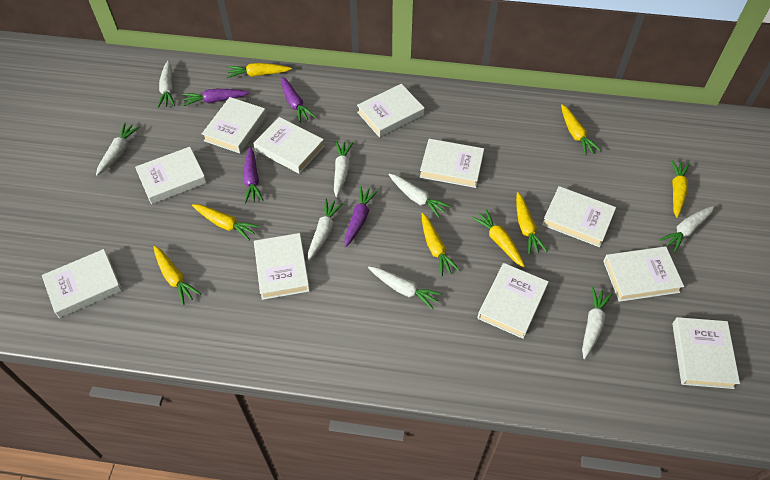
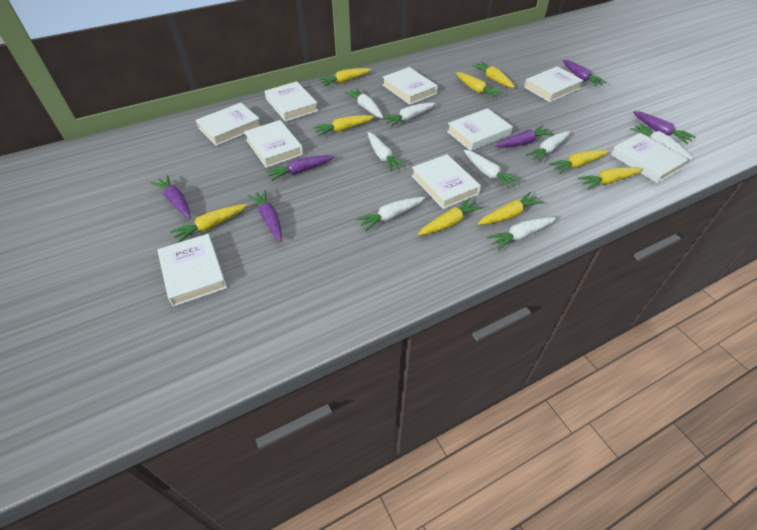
purple carrot: [183,89,250,106] [243,147,264,204] [281,77,315,123] [345,186,378,247] = 4 -> [150,175,191,218] [248,190,282,242] [266,155,334,181] [495,125,554,147] [563,60,607,87] [633,111,696,144] = 6
white book: [42,249,122,318] [135,147,207,204] [202,97,267,153] [253,117,325,174] [254,233,310,300] [357,84,425,137] [420,139,484,188] [477,263,549,339] [542,186,616,247] [603,246,684,302] [672,317,740,389] = 11 -> [157,234,227,307] [196,103,260,146] [244,120,303,168] [265,81,318,122] [382,67,438,105] [411,154,481,209] [447,108,513,151] [524,66,584,102] [611,133,688,184] = 9
yellow carrot: [154,246,201,305] [192,204,259,240] [227,63,292,78] [422,213,460,277] [471,209,525,268] [516,192,548,255] [561,105,601,156] [671,160,690,218] = 8 -> [170,204,247,243] [313,115,374,136] [318,68,371,86] [418,197,483,235] [456,72,503,98] [472,62,515,88] [478,191,544,225] [549,150,609,174] [577,167,643,190] = 9

